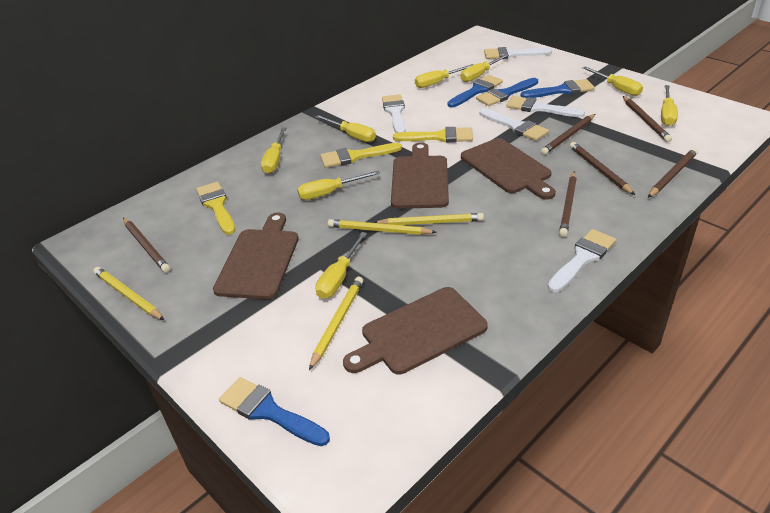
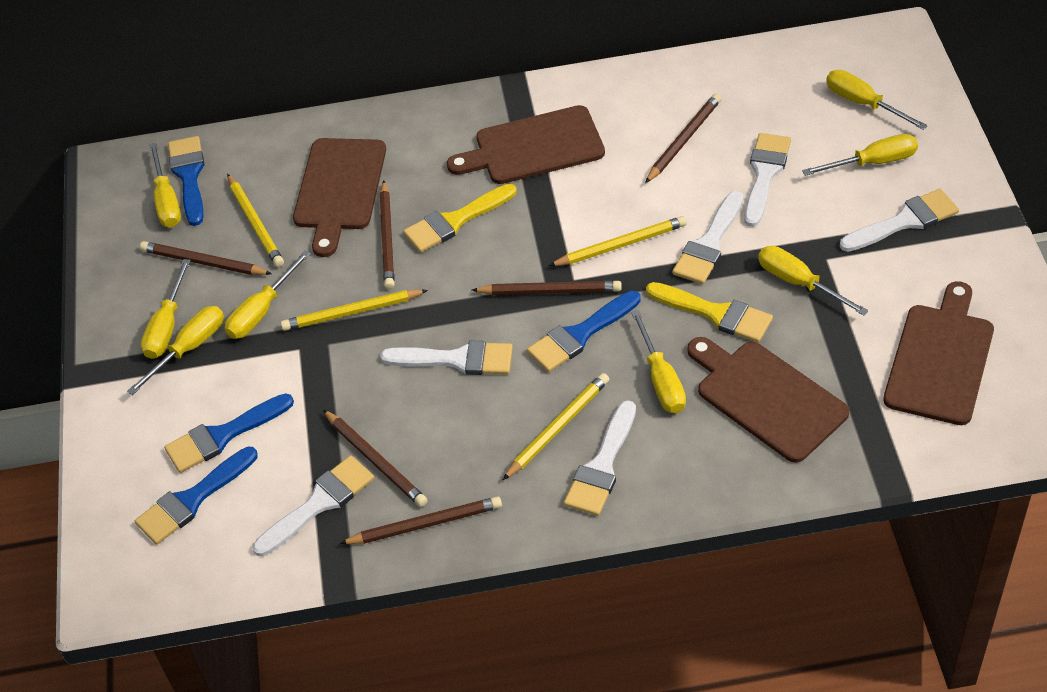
white brush: [382,94,405,133] [479,108,549,141] [484,47,552,59] [506,96,585,117] [548,229,616,292] = 5 -> [253,455,374,556] [380,341,513,375] [564,400,636,516] [672,191,744,284] [744,133,791,227] [840,189,959,252] = 6
yellow brush: [196,182,235,235] [320,143,402,168] [393,127,473,143] = 3 -> [403,184,517,253] [646,282,773,343] = 2

